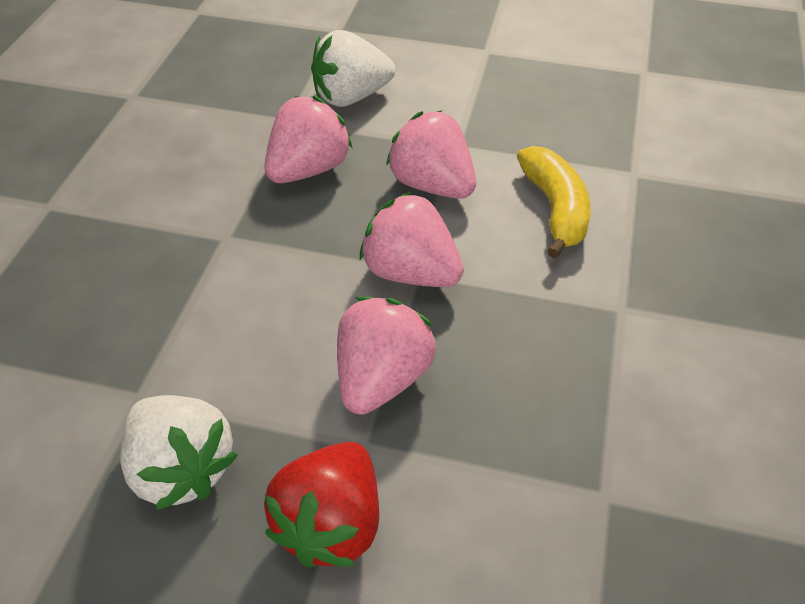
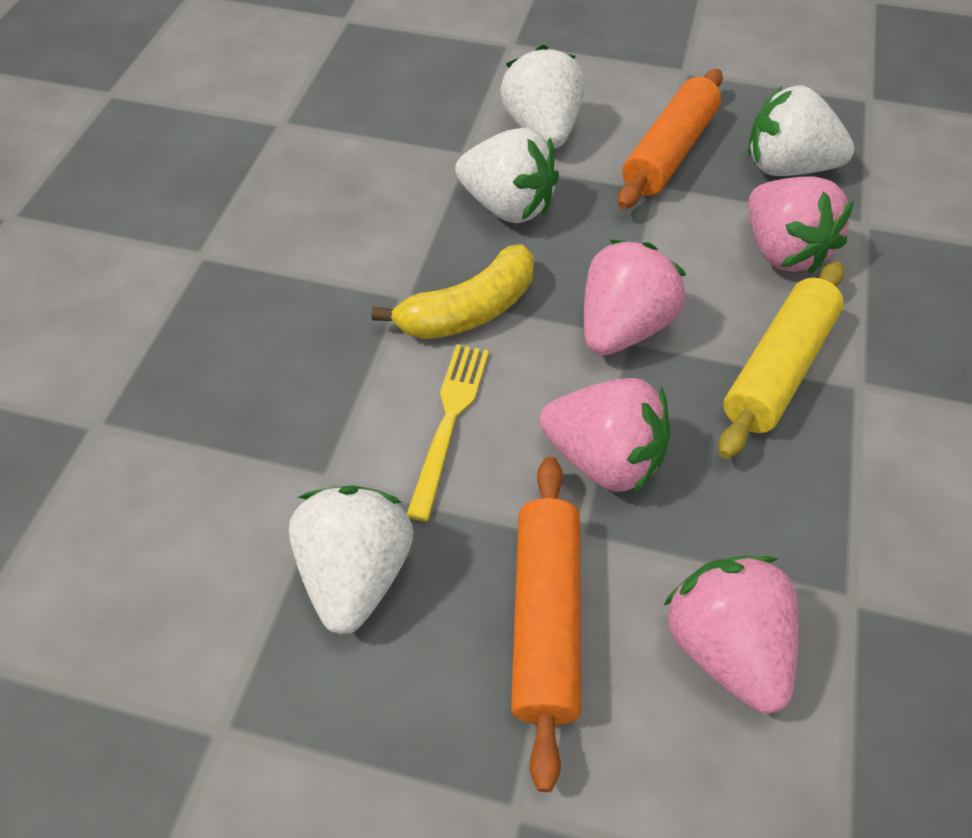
orange rolling pin: none = 0 -> [511,457,581,792] [618,69,723,209] = 2
red strawberry: [264,442,379,567] = 1 -> none = 0
white strawberry: [120,395,238,510] [311,30,395,107] = 2 -> [289,485,414,634] [455,128,559,223] [500,45,584,148] [748,86,855,176] = 4
yellow fork: none = 0 -> [407,344,489,522] = 1
yellow rolling pin: none = 0 -> [718,261,844,459] = 1

